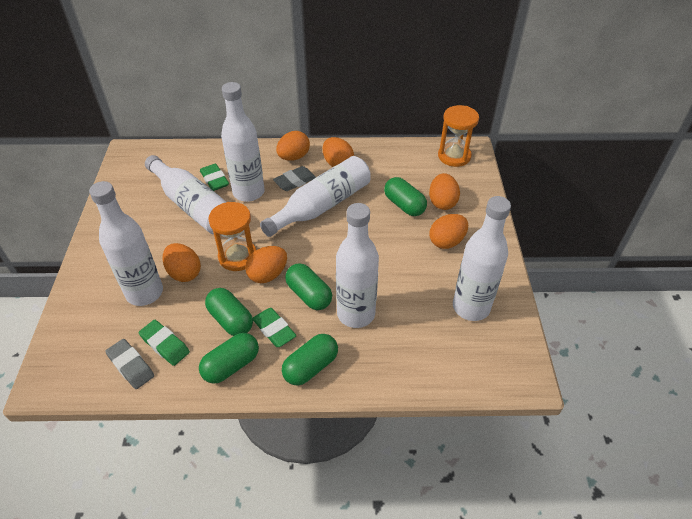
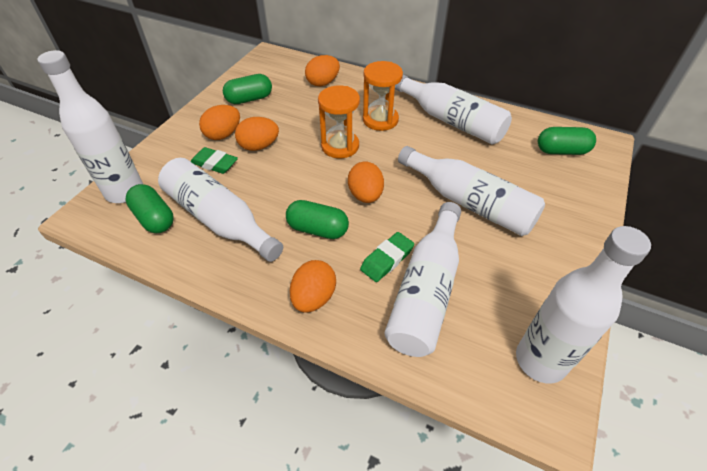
green capsule: [199,333,259,384] [205,288,253,336] [282,334,338,386] [285,263,332,310] [384,177,427,216] = 5 -> [125,184,174,233] [223,74,272,104] [286,200,349,239] [538,127,596,155] = 4
green eraser: [139,320,190,366] [200,164,229,191] [253,308,297,347] = 3 -> [190,147,238,174] [360,232,414,282] = 2
grey eraser: [105,339,154,389] [273,166,316,191] = 2 -> none = 0
orange egg: [162,243,201,282] [245,246,287,283] [276,131,310,161] [323,137,354,167] [429,173,460,210] [429,214,468,249] = 6 -> [199,105,240,140] [235,117,279,151] [290,260,336,313] [305,55,340,86] [348,162,384,203] = 5

